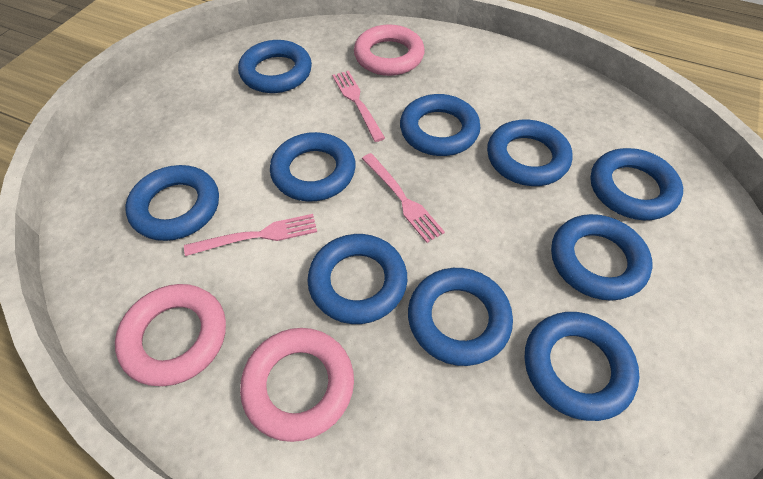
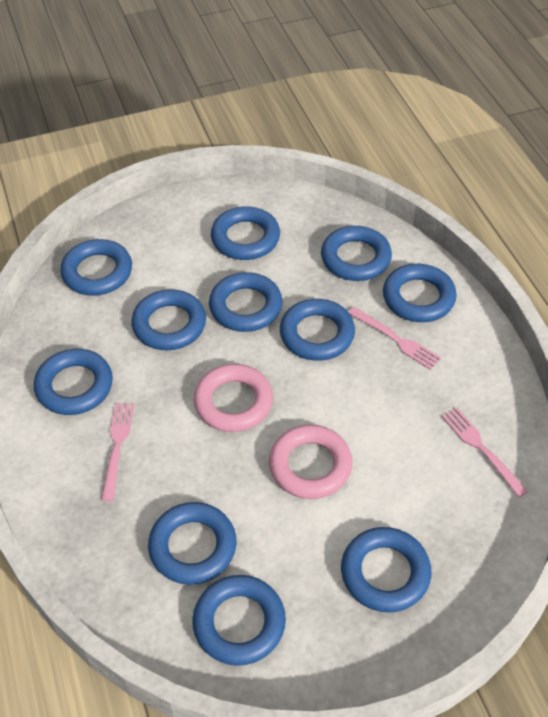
blue ring: [125,165,219,241] [238,40,312,93] [270,132,356,202] [307,234,407,324] [400,94,480,156] [408,268,513,366] [487,120,573,186] [525,312,639,421] [551,214,652,301] [590,148,683,220] = 10 -> [34,349,113,415] [60,239,132,296] [131,289,206,351] [148,502,236,585] [192,575,286,666] [209,272,283,332] [211,206,280,260] [280,299,355,361] [321,226,392,281] [341,527,432,612] [383,264,457,322] = 11
pink ring: [115,284,226,386] [240,328,354,442] [354,24,425,76] = 3 -> [194,364,273,432] [269,425,353,499] = 2

